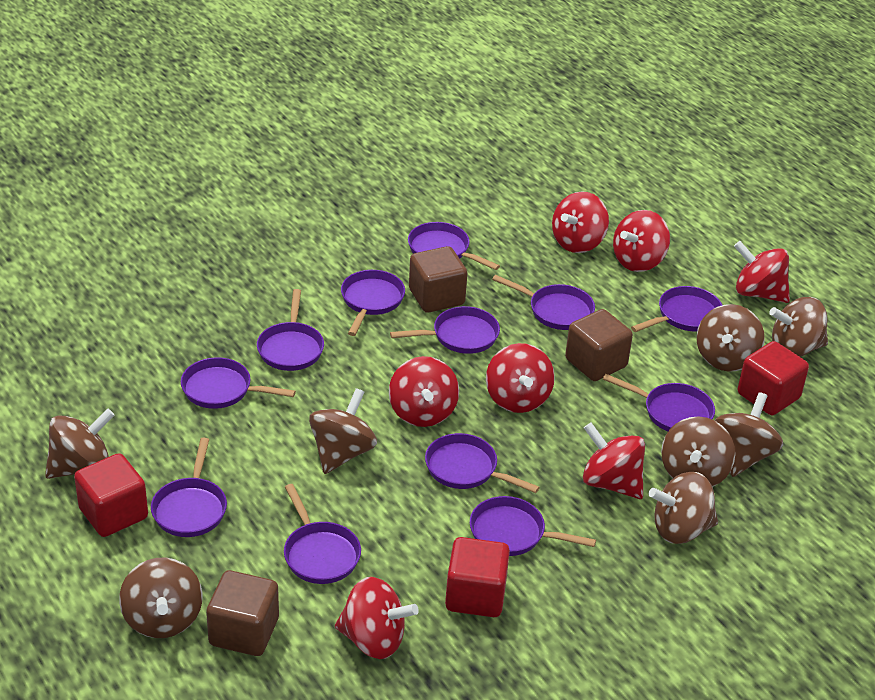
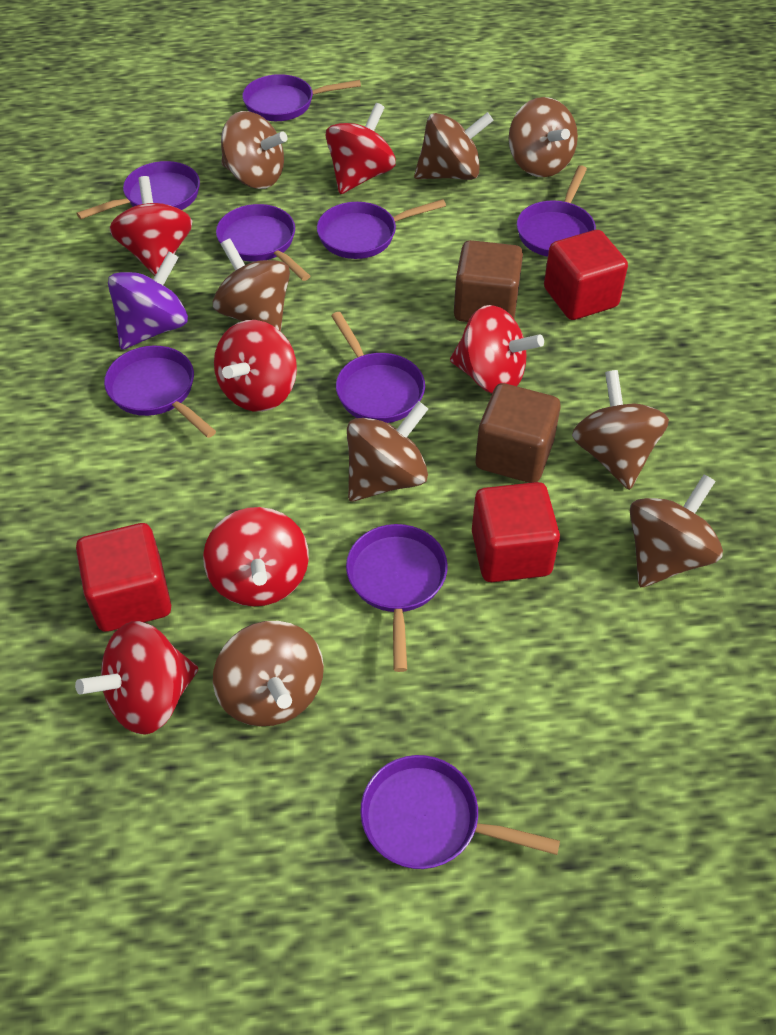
brown cube: [206,570,279,656] [409,246,467,313] [565,309,633,381] = 3 -> [454,240,523,322] [475,383,561,483] = 2
purple pan: [151,438,227,537] [181,357,296,409] [257,289,324,371] [284,484,361,584] [341,270,405,336] [390,306,500,354] [408,222,500,270] [425,433,540,493] [470,496,596,556] [492,275,595,330] [603,374,715,431] [631,286,722,332] = 12 -> [76,161,200,219] [104,346,216,438] [216,204,310,281] [242,74,361,121] [317,199,446,259] [331,312,425,423] [346,524,448,672] [360,755,560,869] [517,165,596,257] = 9
purple spinning top: none = 0 -> [108,251,188,350] = 1
red spinning top: [335,577,419,659] [389,356,459,427] [486,343,555,413] [552,191,609,253] [583,422,645,499] [613,210,670,272] [734,241,790,303] = 7 -> [75,621,198,735] [109,176,192,276] [203,507,309,606] [214,320,297,412] [325,103,396,194] [450,305,544,394] = 6

